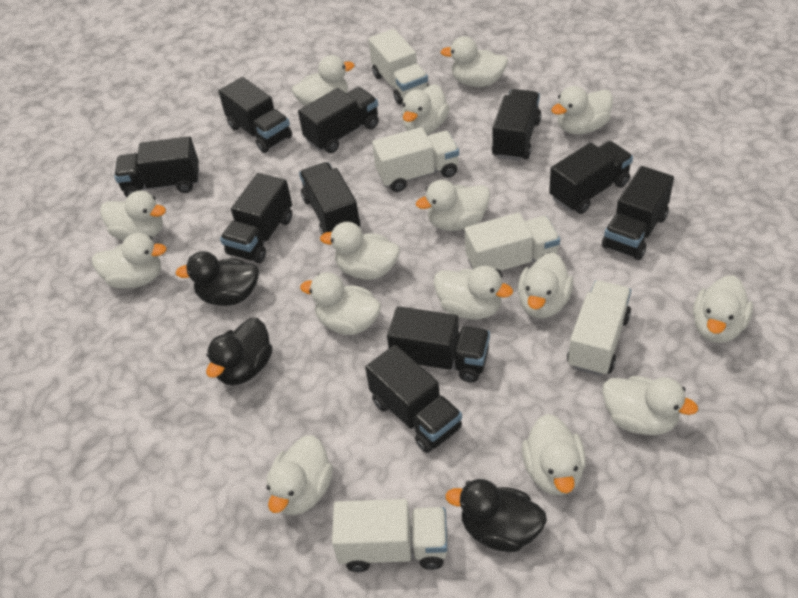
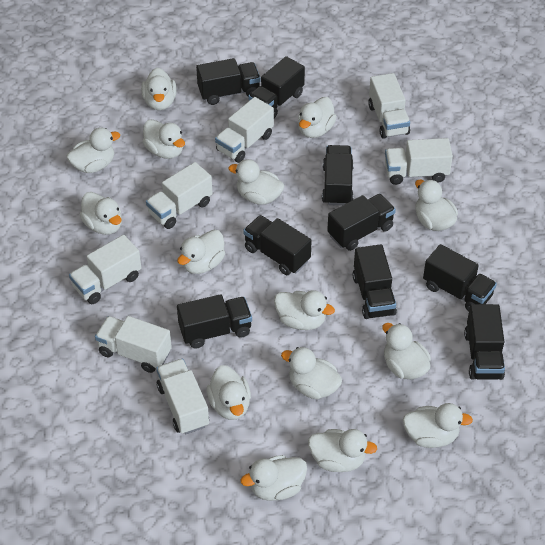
black duck: [175,251,259,306] [206,318,272,385] [445,479,547,552] = 3 -> none = 0
black truck: [114,137,199,197] [219,77,292,153] [220,173,292,263] [298,87,379,153] [299,162,360,235] [365,345,462,453] [387,306,490,383] [492,89,541,161] [549,141,633,214] [602,166,674,260] = 10 -> [177,294,252,349] [196,58,260,105] [243,215,312,275] [248,56,305,118] [322,145,354,206] [327,194,396,251] [353,244,397,319] [423,244,497,312] [464,304,505,380] = 9
white truck: [332,499,447,572] [368,29,429,104] [372,127,459,192] [465,213,560,273] [567,280,631,376] = 5 -> [69,235,141,304] [95,316,172,373] [146,162,213,229] [156,359,209,434] [215,97,274,163] [368,73,410,139] [385,138,453,185] = 7

